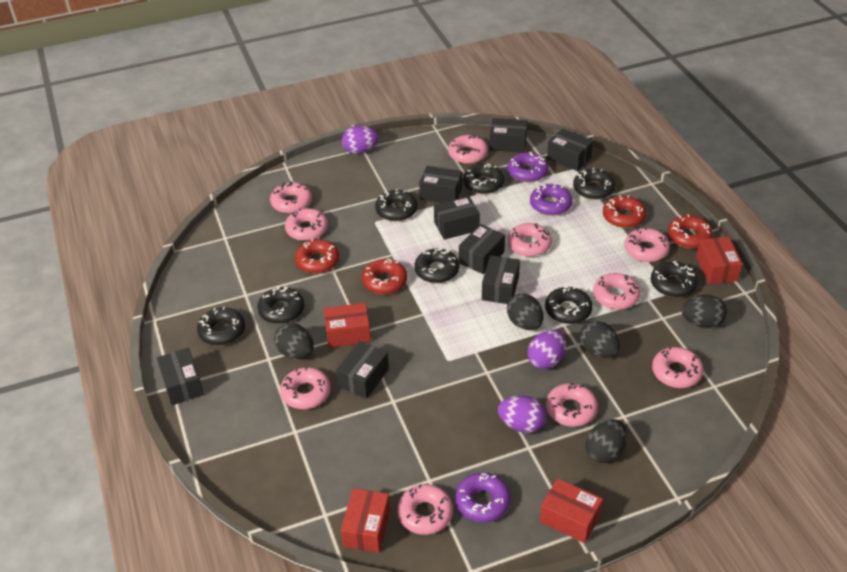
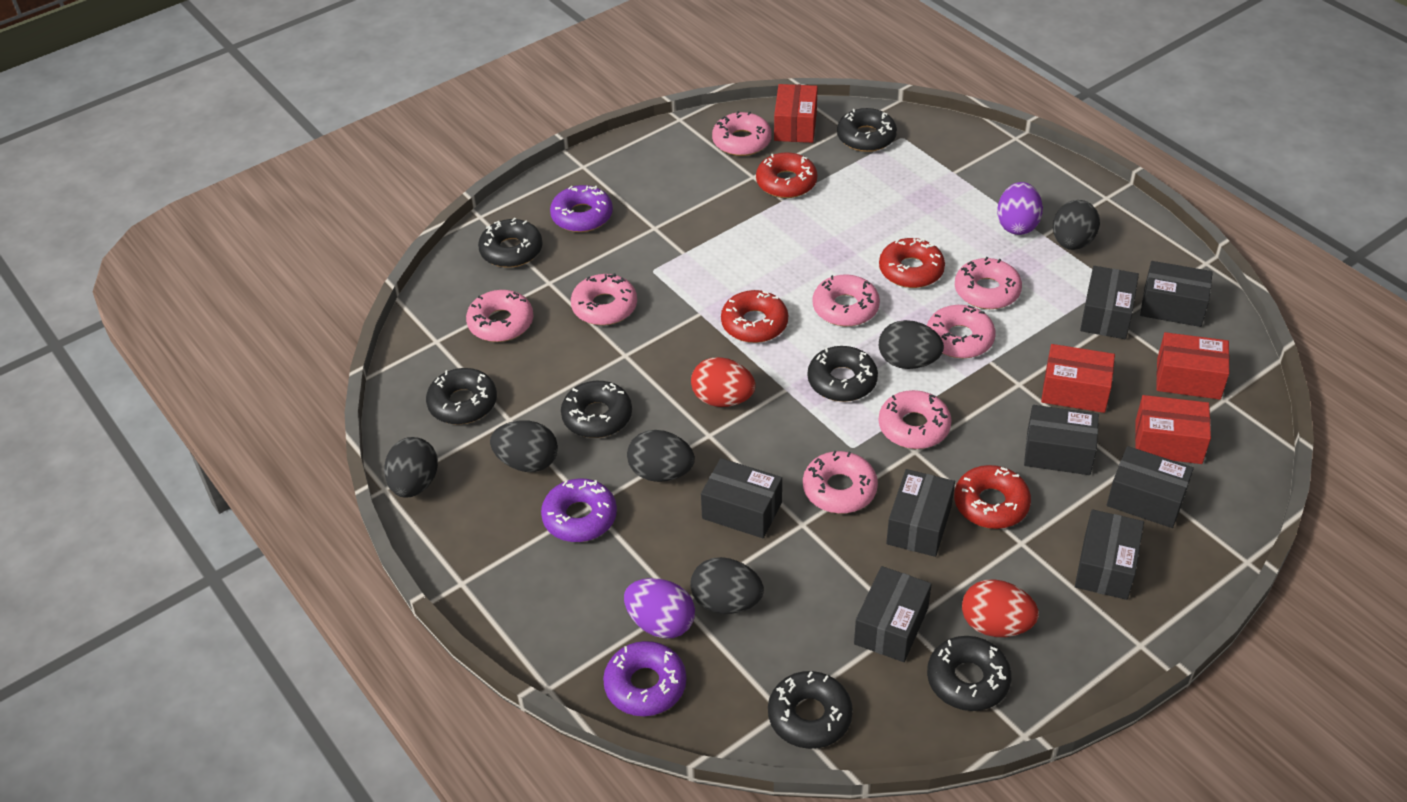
black donut: [197,307,245,346] [257,286,304,324] [375,189,418,221] [415,247,459,283] [463,164,504,194] [545,287,593,324] [573,168,615,200] [651,261,698,297] = 8 -> [426,368,497,425] [478,218,543,268] [561,381,632,438] [768,671,853,749] [808,346,878,402] [837,108,897,152] [927,636,1012,711] = 7
black egg: [274,323,314,359] [507,293,544,330] [580,321,620,358] [585,419,628,463] [682,295,727,328] = 5 -> [384,437,438,498] [490,420,558,472] [627,430,695,482] [690,557,764,614] [879,320,944,369] [1053,200,1100,250] = 6
pink donut: [270,182,312,213] [280,367,331,409] [285,208,328,241] [397,484,453,535] [448,135,488,164] [508,223,552,257] [546,383,598,427] [593,273,640,310] [624,227,670,262] [652,347,704,388] = 10 -> [466,290,533,342] [571,273,637,325] [712,111,772,156] [803,450,878,514] [813,274,880,326] [878,390,952,449] [927,305,996,358] [955,257,1022,309] = 8
purple egg: [342,126,378,154] [498,395,546,433] [527,330,566,369] = 3 -> [624,578,695,638] [997,182,1043,235] = 2
red egg: none = 0 -> [691,357,756,407] [962,579,1039,637] = 2

